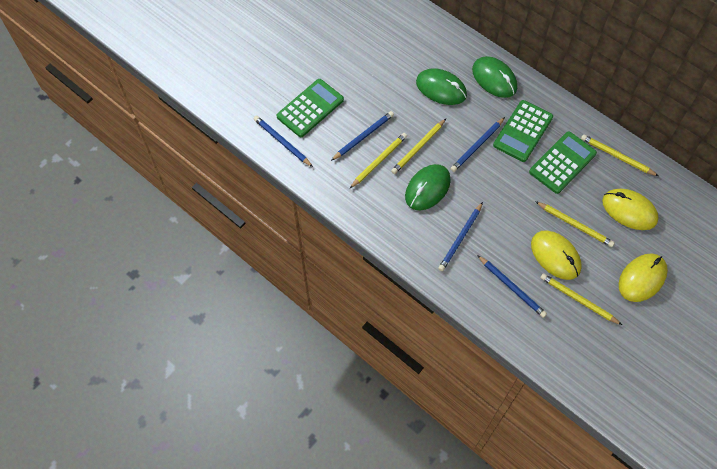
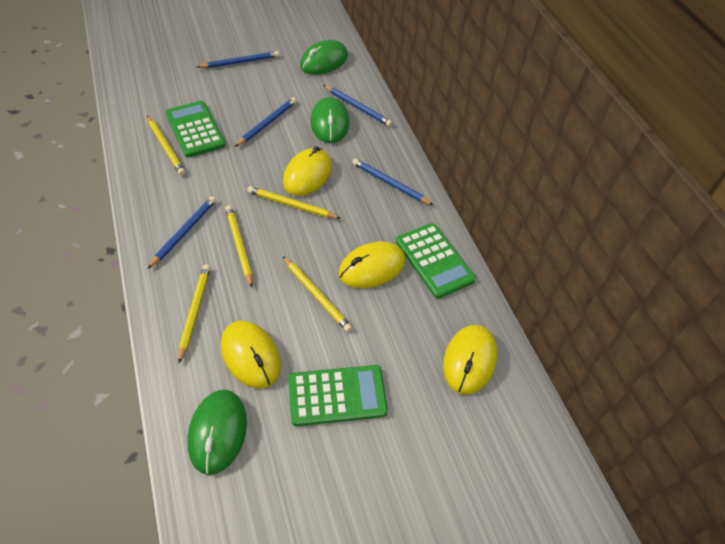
yellow mouse: [531,230,582,280] [602,189,659,230] [619,253,668,302] = 3 -> [221,321,281,388] [283,146,332,196] [338,242,405,288] [443,325,497,395] = 4

